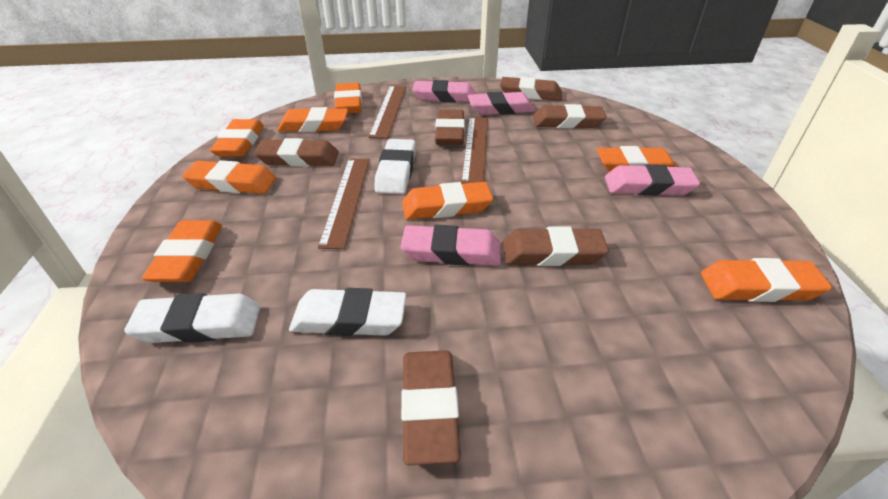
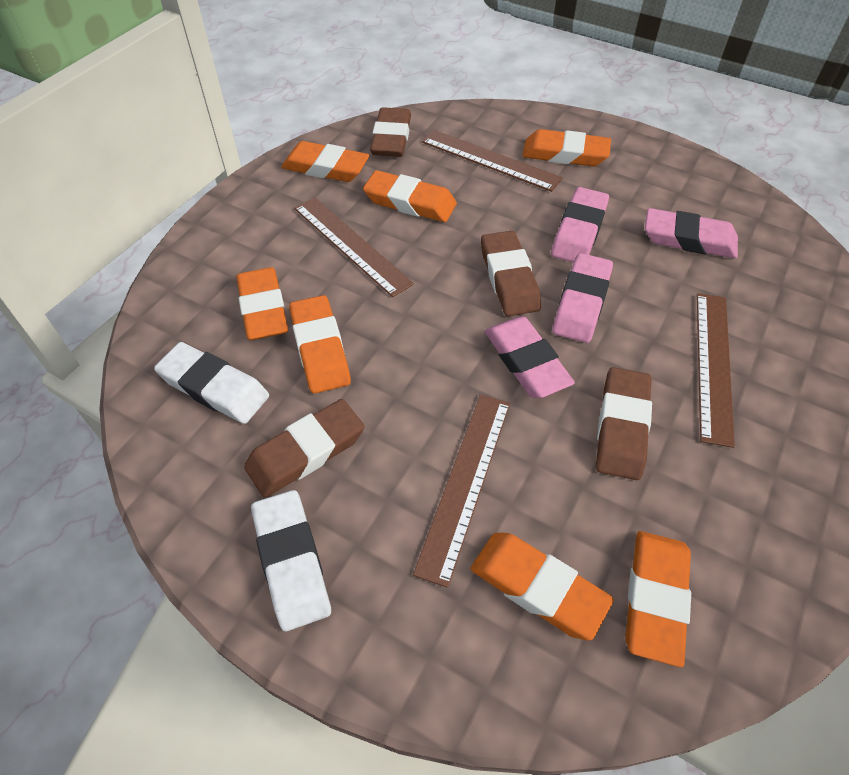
brown eraser: [254,138,339,167] [401,350,461,465] [435,109,465,145] [500,77,562,101] [502,227,609,266] [533,104,607,129] = 6 -> [244,399,364,498] [370,107,411,157] [481,231,541,316] [596,367,652,480] = 4
brown ruler: [318,159,370,249] [369,85,407,139] [461,117,488,184] = 3 -> [294,197,414,297] [413,394,510,588] [422,130,562,192] [697,293,735,448] = 4
orange eraser: [142,220,222,282] [182,160,276,194] [210,119,264,157] [277,107,348,132] [334,83,362,113] [402,182,493,220] [596,146,677,172] [701,258,832,302] = 8 -> [236,267,288,340] [281,141,369,182] [289,295,351,394] [363,170,457,222] [470,533,614,641] [522,129,611,166] [625,531,691,667] = 7
white eraser: [124,293,260,343] [289,288,406,336] [374,139,416,194] = 3 -> [154,342,269,424] [251,490,331,631] = 2

